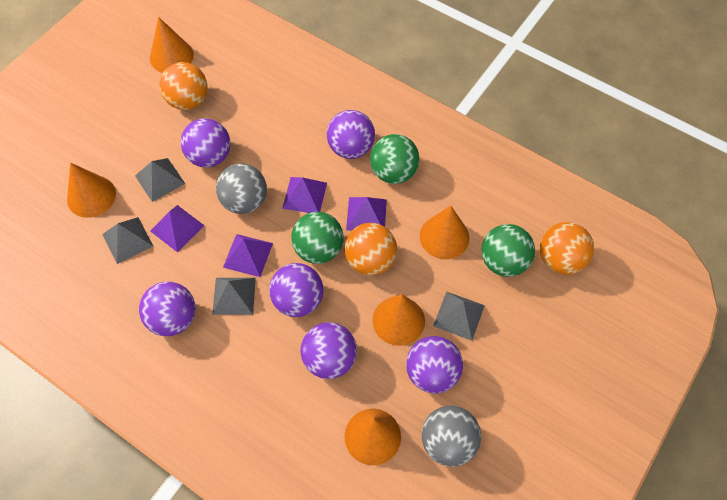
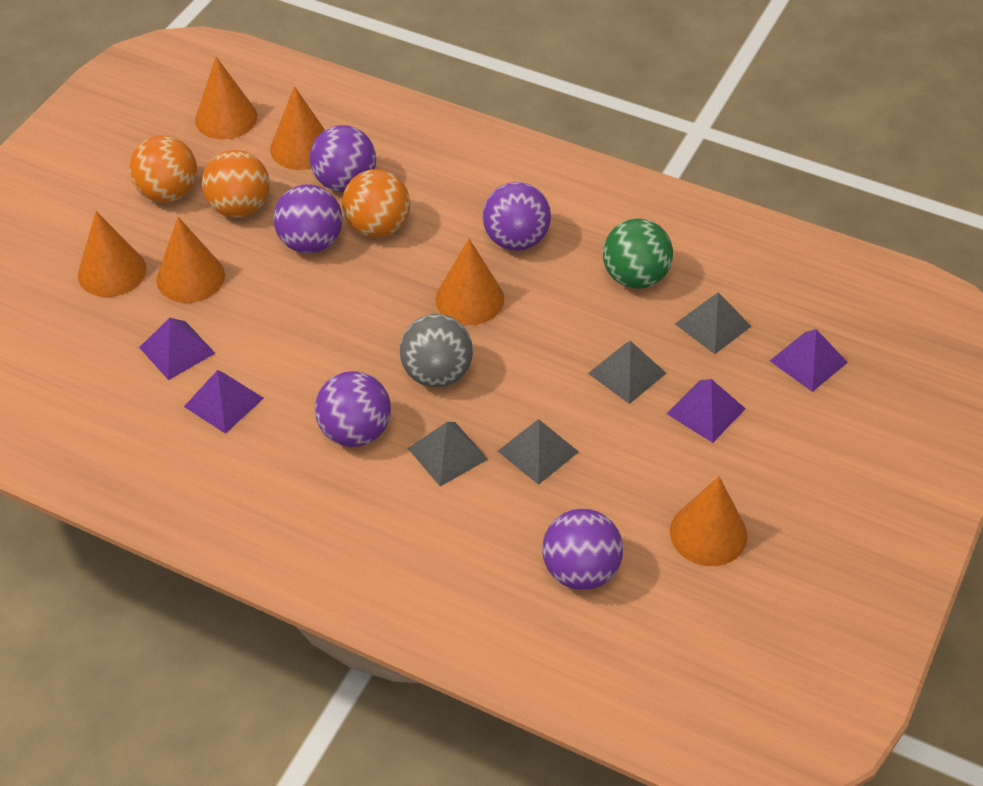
green ball: [291,212,344,264] [370,134,420,184] [481,224,535,277] = 3 -> [603,218,673,289] = 1
grey ball: [216,163,267,214] [422,405,481,467] = 2 -> [399,314,473,388] = 1
orange cone: [67,163,116,218] [150,17,194,73] [345,409,401,465] [372,294,425,346] [420,206,469,259] = 5 -> [78,211,146,297] [157,217,225,303] [195,57,258,139] [270,86,325,170] [436,239,504,325] [670,476,748,566] = 6
purple ball: [139,282,196,336] [181,118,230,168] [269,263,324,317] [301,322,357,379] [327,110,375,159] [406,336,463,393] = 6 -> [273,184,342,254] [310,125,376,192] [315,371,391,447] [482,182,551,251] [542,509,623,590] = 5

